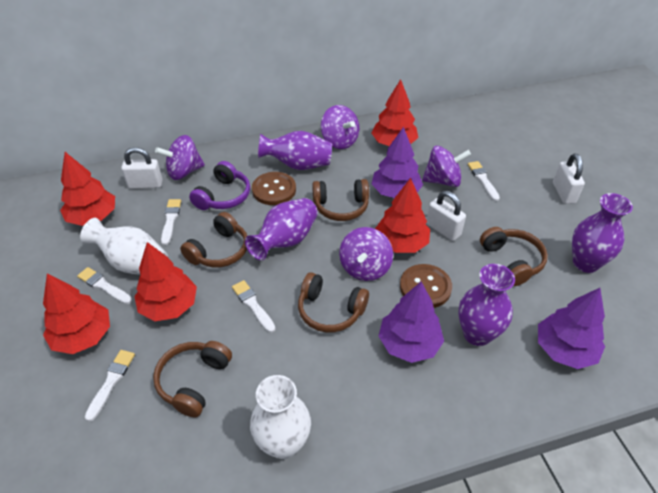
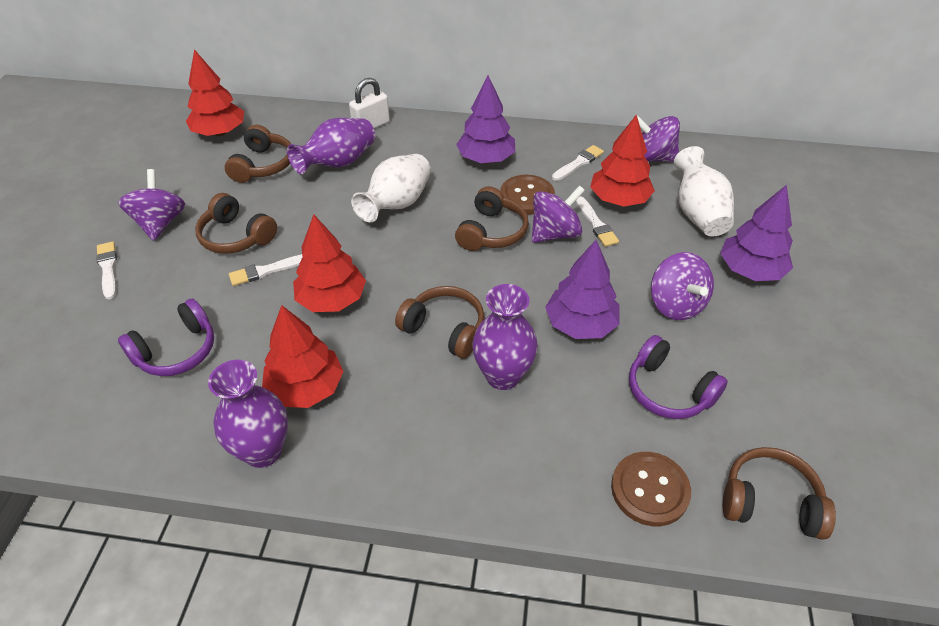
purple headphones: [189,161,250,210] = 1 -> [118,299,214,376] [629,335,728,419] = 2
purple vase: [245,198,318,261] [258,131,332,170] [459,264,515,346] [572,193,633,273] = 4 -> [208,360,288,468] [287,118,375,174] [472,284,538,390] = 3
red tree: [43,274,110,354] [60,152,115,226] [134,242,197,321] [371,79,418,146] [375,178,430,253] = 5 -> [186,49,244,136] [262,305,343,408] [293,214,366,312] [590,114,655,207] = 4
white brush: [77,267,132,304] [85,350,135,422] [161,199,181,245] [232,280,275,333] [468,161,500,201] = 5 -> [96,241,117,299] [229,254,302,286] [552,145,604,181] [576,196,619,247] = 4
white padlock: [121,147,163,189] [426,191,466,241] [553,154,585,204] = 3 -> [349,78,390,129] = 1

